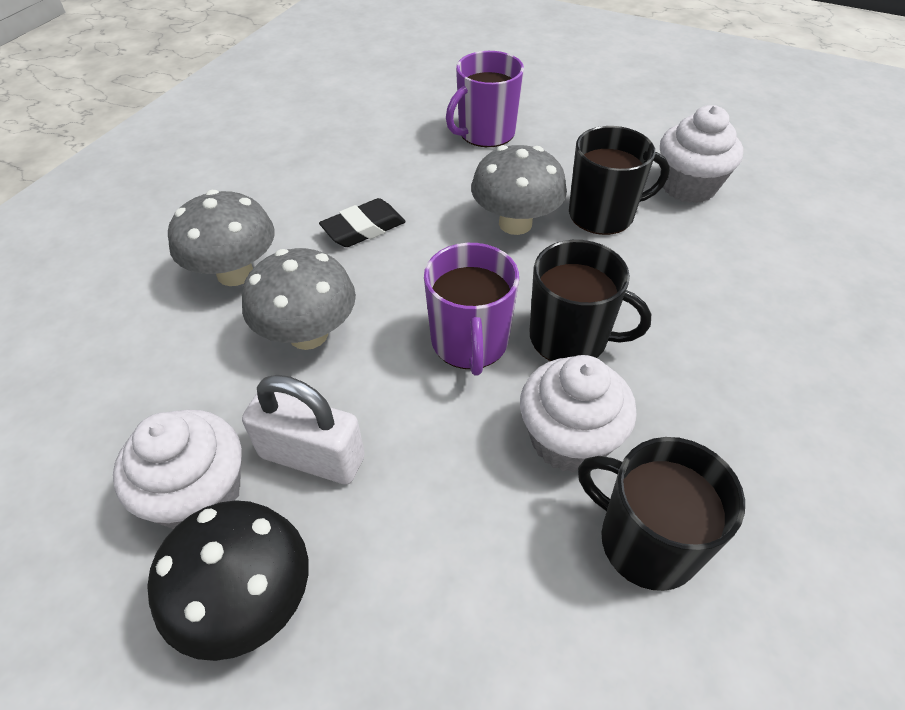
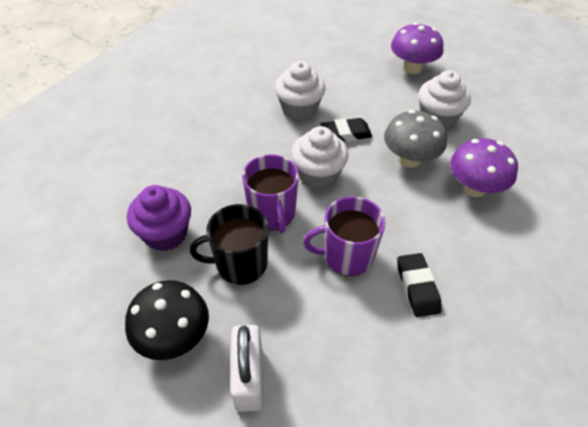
black eraser: [319,198,406,247] = 1 -> [320,118,372,142] [397,253,442,317] = 2
black mug: [530,240,651,361] [569,126,670,235] [578,437,745,591] = 3 -> [190,204,268,285] = 1
grey mushroom: [168,190,275,286] [242,248,356,350] [471,145,567,235] = 3 -> [384,110,447,168] = 1
purple cupcake: none = 0 -> [127,185,191,251] = 1
purple mushroom: none = 0 -> [391,23,443,74] [450,138,518,197] = 2

